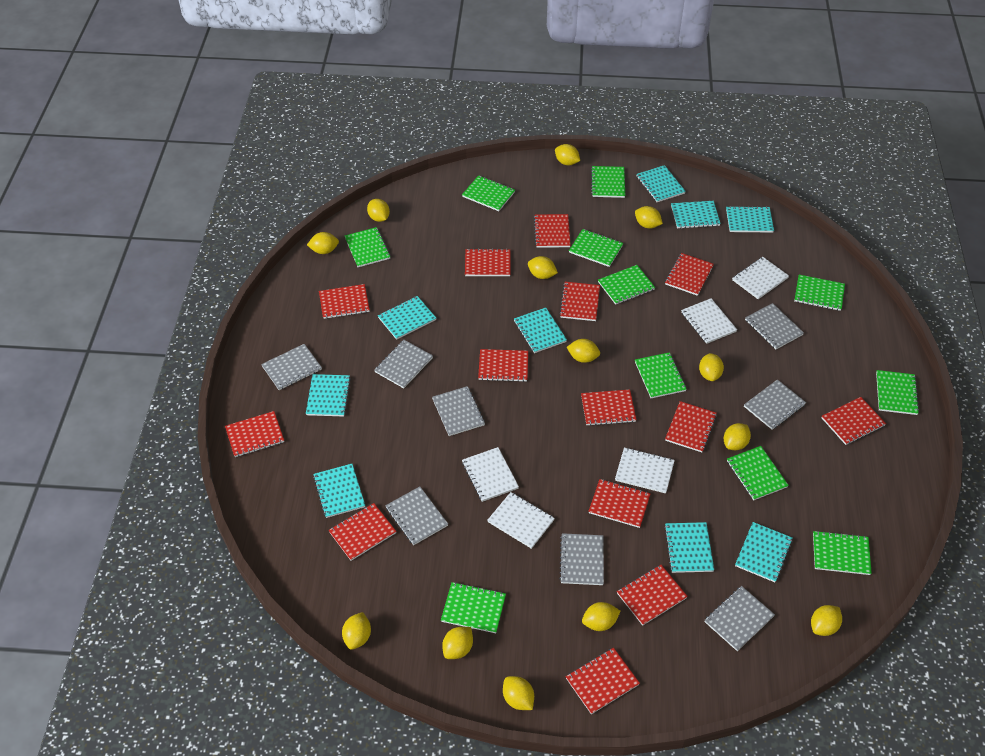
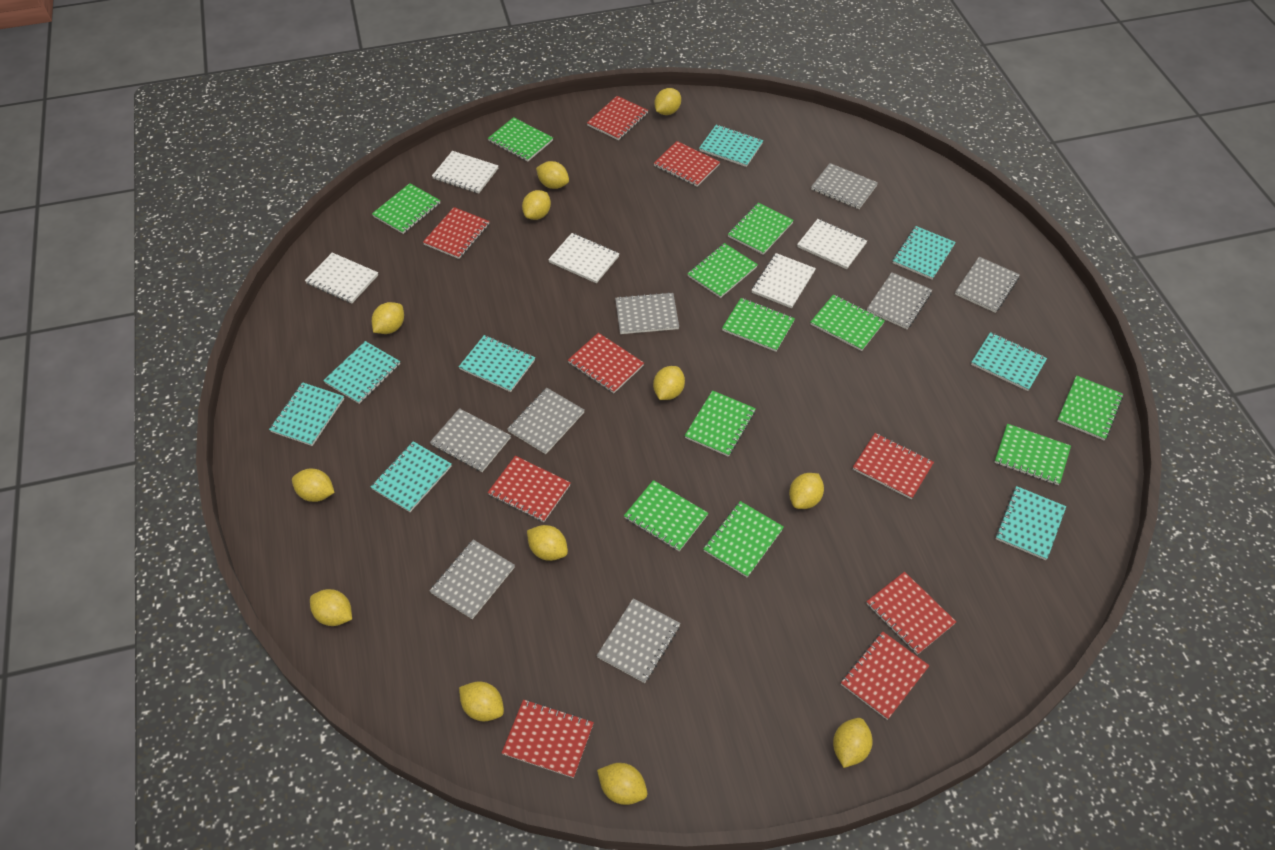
red notebook: [225,411,284,457] [319,284,370,319] [328,503,396,561] [465,248,511,276] [478,349,528,382] [534,214,571,248] [559,282,600,321] [566,648,640,714] [581,389,636,426] [588,479,651,528] [617,565,688,626] [665,253,714,296] [665,401,717,452] [822,397,886,445] = 14 -> [423,207,489,259] [488,456,571,522] [502,700,594,778] [568,333,644,393] [587,96,649,140] [654,141,720,187] [841,631,930,720] [853,433,934,499] [866,572,956,655] = 9
turquoise notebook: [306,374,351,417] [313,464,365,518] [378,296,436,340] [514,308,567,353] [636,165,686,202] [664,522,714,573] [671,201,721,229] [726,206,774,232] [735,522,793,582] = 9 -> [269,382,344,446] [323,341,400,404] [371,441,452,512] [459,335,535,392] [699,125,763,167] [893,226,956,279] [971,332,1047,391] [996,486,1066,560] = 8
yellow lemon: [307,232,339,254] [342,612,371,650] [367,199,390,222] [442,627,473,659] [503,676,534,710] [528,256,558,279] [555,144,580,165] [567,339,600,363] [582,602,620,631] [635,206,663,228] [699,353,724,381] [724,423,751,450] [811,605,842,636] = 13 -> [292,469,335,502] [310,589,352,626] [372,302,404,334] [459,681,504,722] [522,190,551,220] [527,525,568,561] [536,161,569,189] [597,763,647,805] [653,366,685,400] [654,88,681,115] [789,473,824,509] [833,718,873,768] = 12

